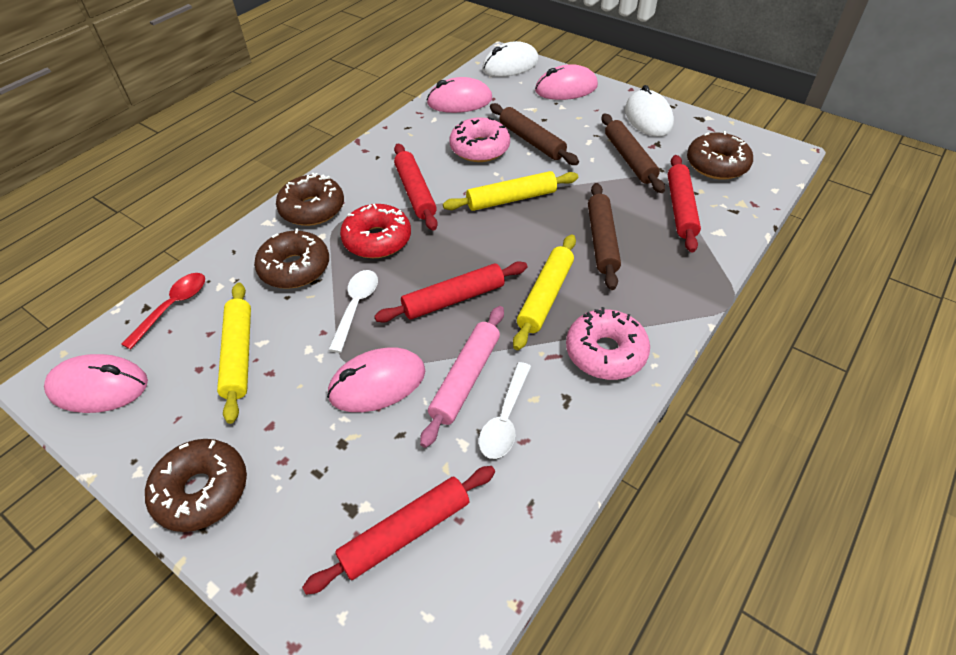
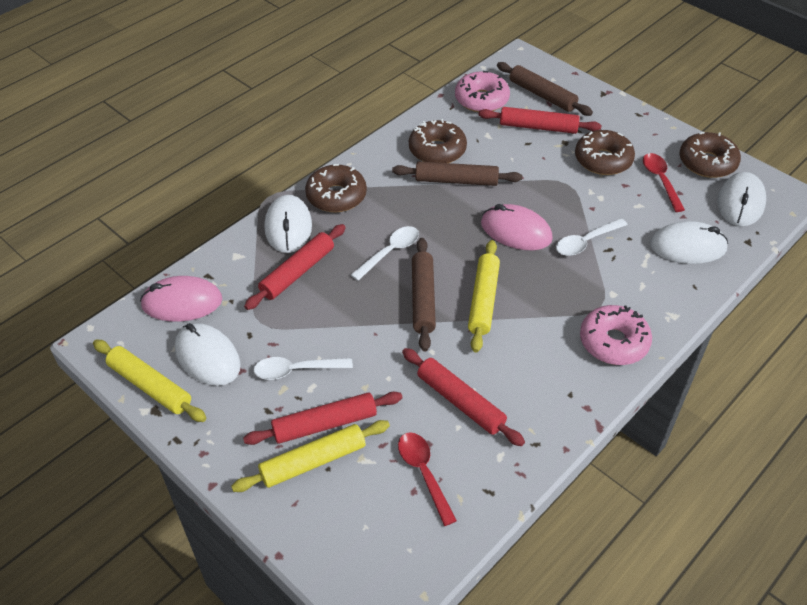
pink mouse: [44,354,148,413] [327,348,425,412] [427,77,492,113] [535,64,598,100] = 4 -> [140,276,222,322] [481,204,553,250] = 2
pink rolling pin: [420,306,504,448] = 1 -> none = 0
red donut: [340,204,411,258] = 1 -> none = 0
red spoon: [121,273,205,350] = 1 -> [398,432,457,526] [643,153,685,212] = 2
white mouse: [482,41,539,77] [625,85,674,137] = 2 -> [175,323,241,386] [265,195,312,253] [650,221,728,264] [717,172,766,226] = 4
white spoon: [328,270,378,353] [479,362,531,459] = 2 -> [254,357,353,380] [351,226,419,281] [556,218,628,256] = 3

